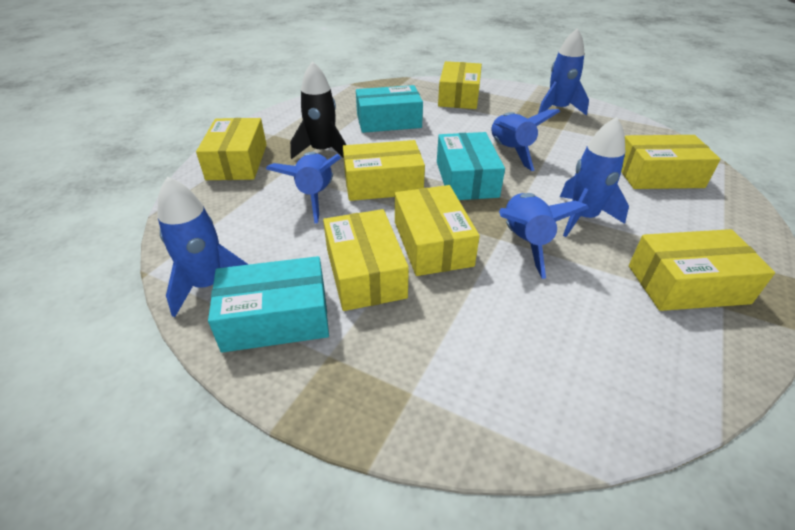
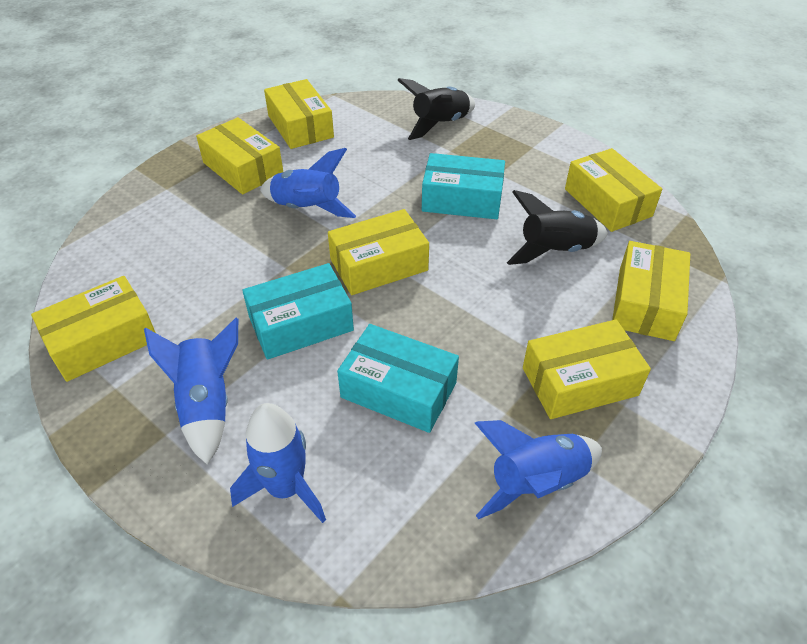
black rocket: [290,61,346,159] = 1 -> [397,78,475,140] [507,190,608,265] = 2
blue rocket: [157,176,248,317] [266,152,341,224] [491,109,560,171] [499,193,589,279] [538,28,589,116] [560,117,629,237] = 6 -> [144,318,238,464] [230,403,326,523] [260,148,356,218] [475,420,602,519] = 4

